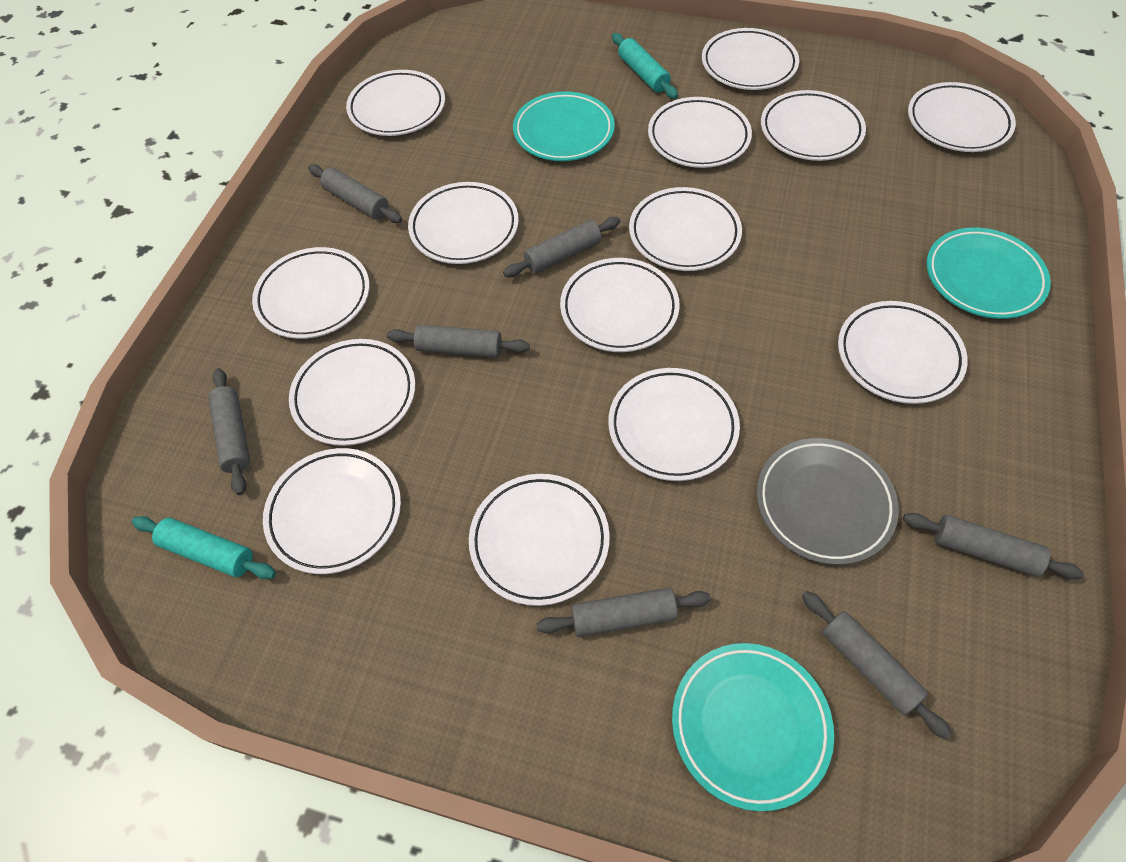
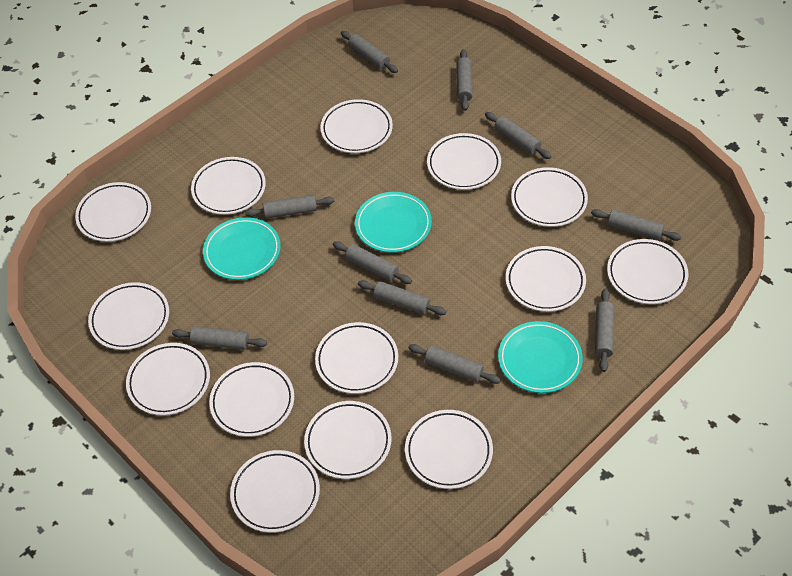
grey plate: [757,438,899,565] = 1 -> none = 0
grey rolling pin: [208,368,250,495] [308,165,402,223] [387,324,530,358] [503,217,620,277] [537,588,711,637] [802,591,952,739] [903,513,1084,579] = 7 -> [172,326,267,350] [245,195,335,219] [333,241,412,284] [341,31,398,73] [358,280,447,315] [408,344,501,384] [456,49,473,111] [485,112,551,159] [591,209,682,241] [595,288,614,372] = 10
turquoise rolling pin: [132,516,276,579] [612,33,678,99] = 2 -> none = 0

